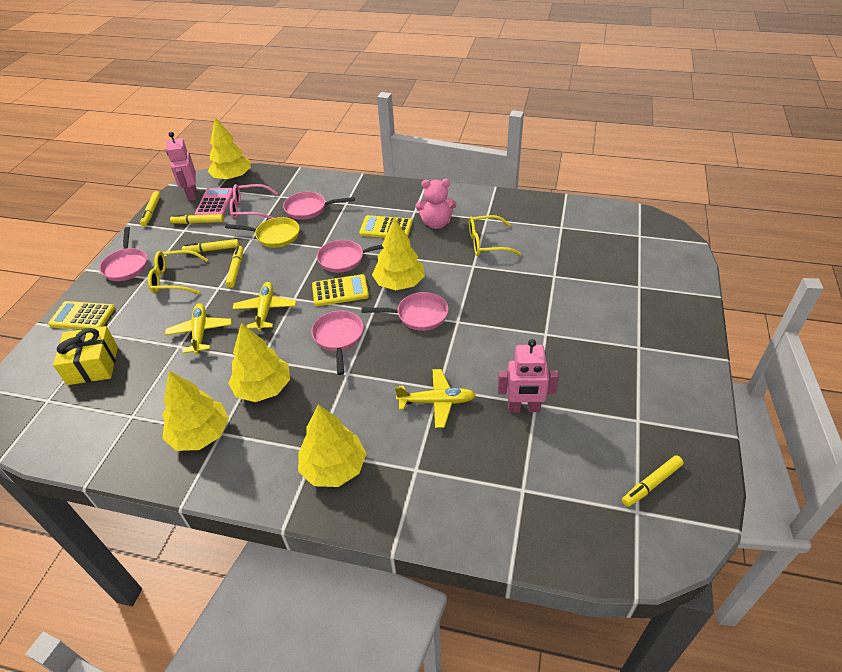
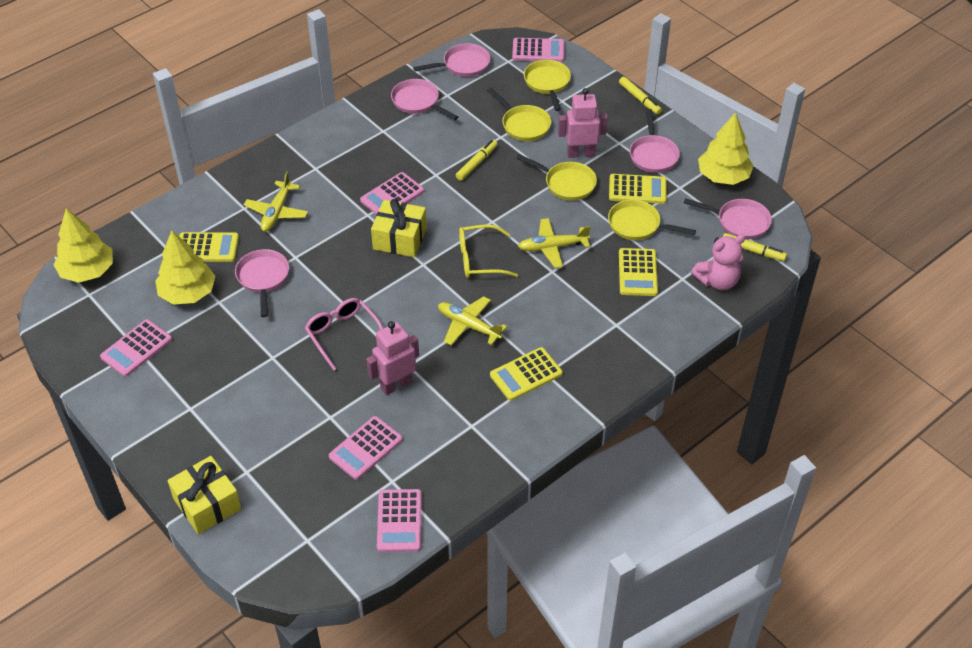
pink calculator: [195,188,233,216] = 1 -> [100,319,172,377] [329,416,403,480] [360,172,424,214] [377,489,422,552] [512,38,564,62] = 5
yellow calculator: [48,301,115,329] [312,274,369,306] [359,215,412,238] = 3 -> [179,232,239,262] [490,347,563,401] [609,174,667,204] [619,248,658,296] = 4
yellow gift: [53,326,118,385] = 1 -> [167,456,242,534] [371,199,427,257] = 2
yellow glasses: [148,250,208,294] [469,215,521,256] = 2 -> [459,225,518,278] = 1
yellow marker: [140,191,161,226] [170,214,224,224] [182,239,239,253] [226,246,243,288] [622,455,684,507] = 5 -> [456,140,497,181] [619,77,662,114] [723,233,787,261] = 3
yellow pan: [225,217,299,248] = 1 -> [487,88,551,141] [517,154,597,201] [524,60,571,111] [608,200,696,240] = 4
yellow tree: [162,371,229,451] [208,117,251,180] [228,323,290,402] [298,405,366,487] [372,218,425,290] = 5 -> [53,208,113,283] [155,230,215,305] [698,112,754,185] = 3

